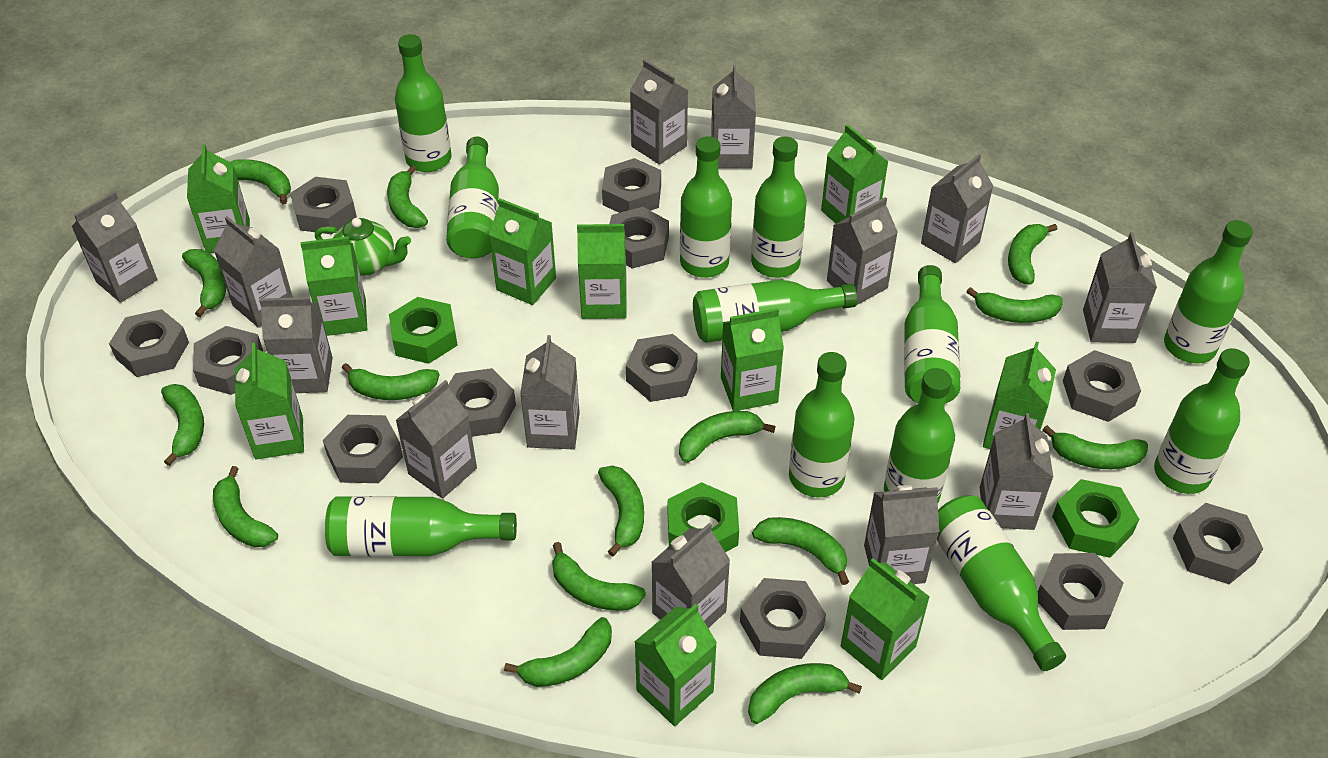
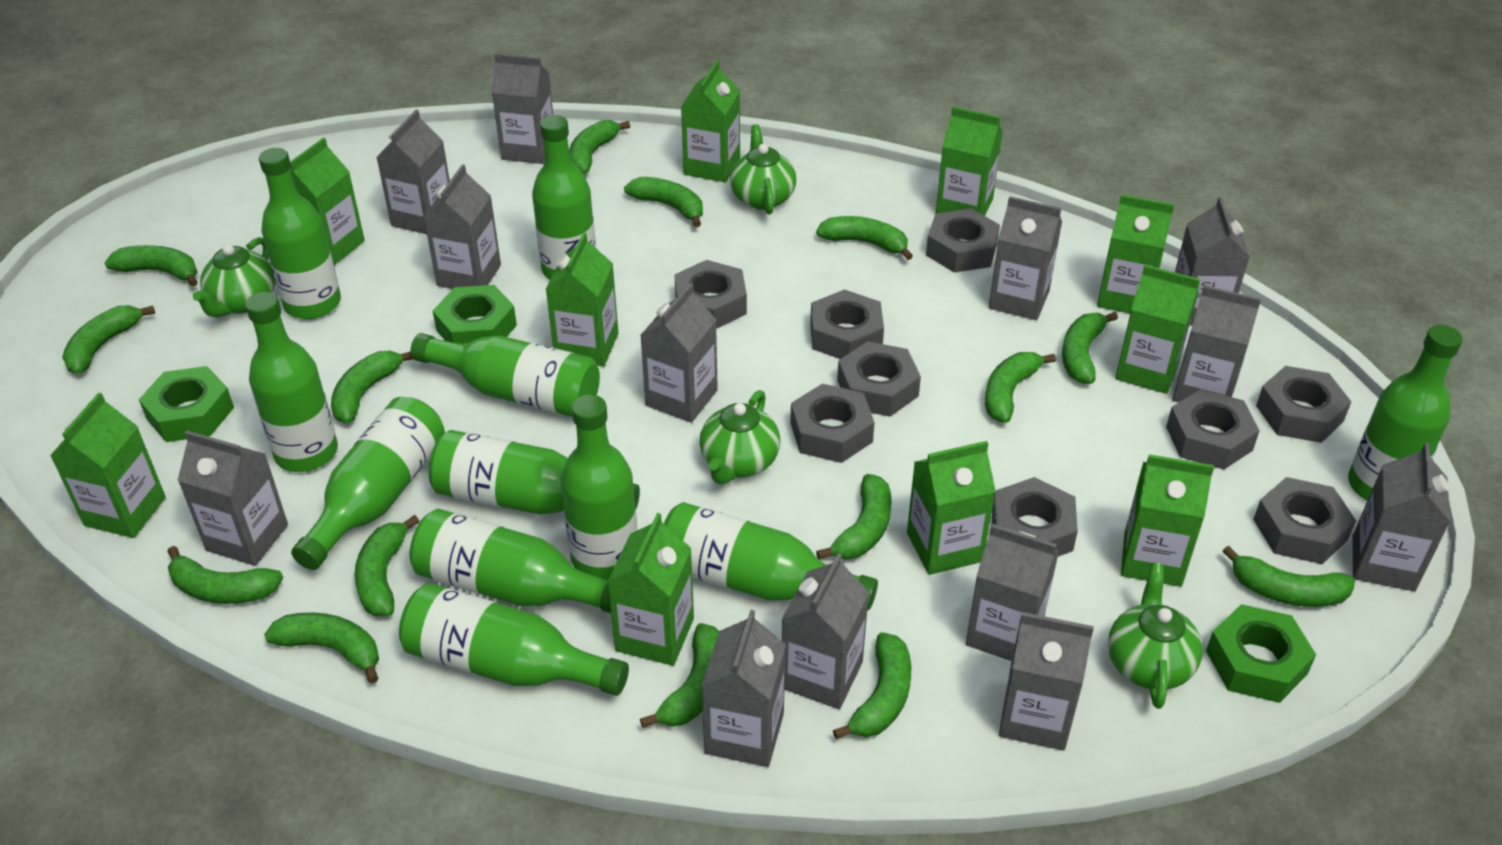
green bottle: [325,496,517,557] [395,34,452,172] [446,137,499,259] [680,136,732,278] [693,280,857,343] [751,136,807,278] [789,352,854,498] [884,368,955,502] [904,265,960,404] [937,495,1066,671] [1154,348,1250,494] [1164,220,1253,364] = 12 -> [245,292,338,472] [259,148,341,319] [291,397,445,570] [399,583,629,696] [409,509,611,613] [411,333,600,417] [429,430,640,515] [532,115,596,280] [561,395,637,580] [664,502,878,611] [1348,325,1463,501] = 11
green teapot: [315,218,411,276] = 1 -> [193,237,276,317] [699,390,780,485] [730,124,796,214] [1108,563,1203,709] = 4
grey nut: [109,309,189,377] [193,326,263,395] [290,177,357,234] [323,415,403,483] [448,368,516,437] [602,158,661,213] [609,207,669,269] [626,334,698,402] [740,578,826,659] [1038,553,1124,630] [1063,350,1141,422] [1173,503,1263,584] = 12 -> [674,260,747,329] [790,384,875,463] [810,289,884,359] [837,341,921,417] [926,208,1000,273] [992,477,1078,556] [1166,389,1260,470] [1253,477,1356,564] [1256,366,1351,443] = 9

